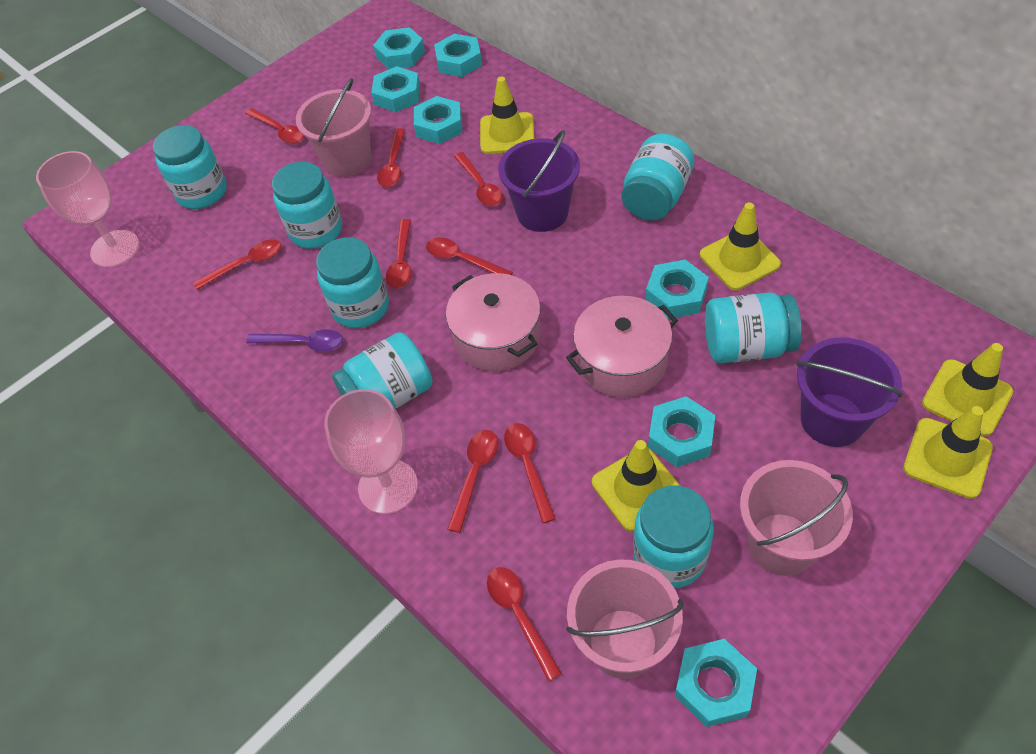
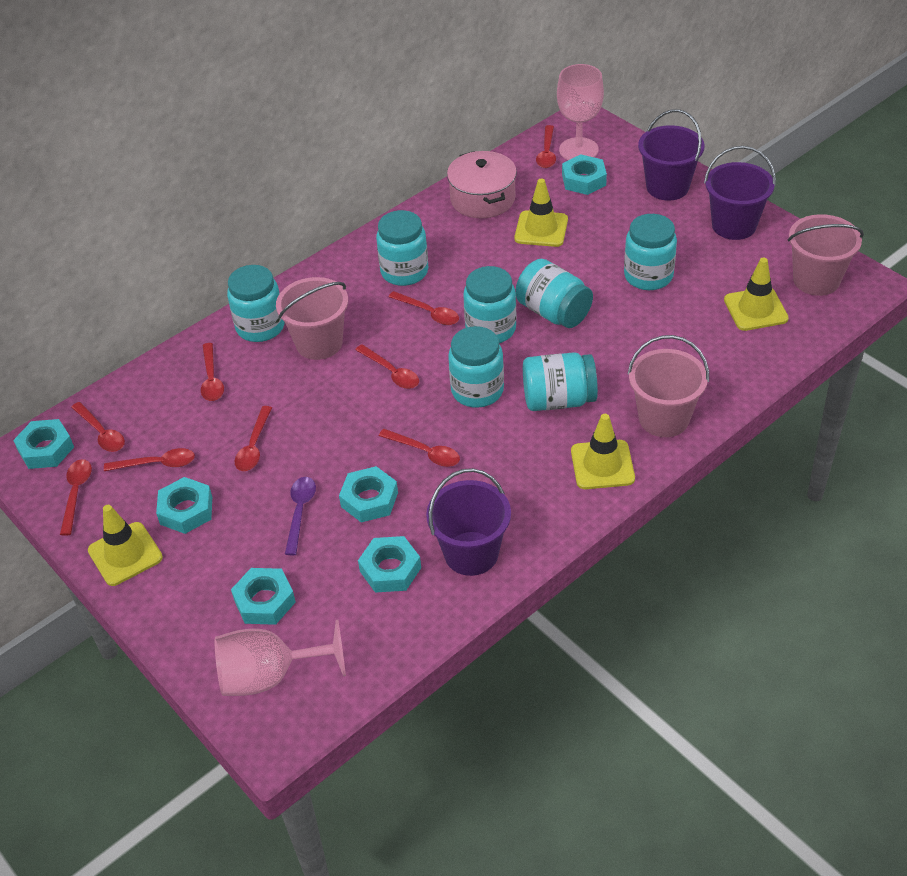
pink pot: [446,273,541,371] [566,296,678,398] = 2 -> [447,151,517,218] = 1
purple bucket: [498,130,580,232] [796,337,902,447] = 2 -> [426,468,511,576] [638,109,705,201] [704,146,776,240] = 3
turquoise nut: [371,66,420,112] [373,27,425,69] [414,96,462,144] [434,34,482,77] [646,260,709,319] [648,396,715,467] [675,639,757,727] = 7 -> [13,419,74,469] [156,477,212,534] [231,568,296,625] [339,466,398,522] [358,536,421,593] [562,155,607,195] = 6
yellow traffic cone: [480,77,534,154] [592,440,680,532] [700,202,781,290] [903,406,993,499] [922,343,1013,436] = 5 -> [88,505,163,586] [514,178,568,247] [571,414,635,489] [724,258,789,331] = 4

